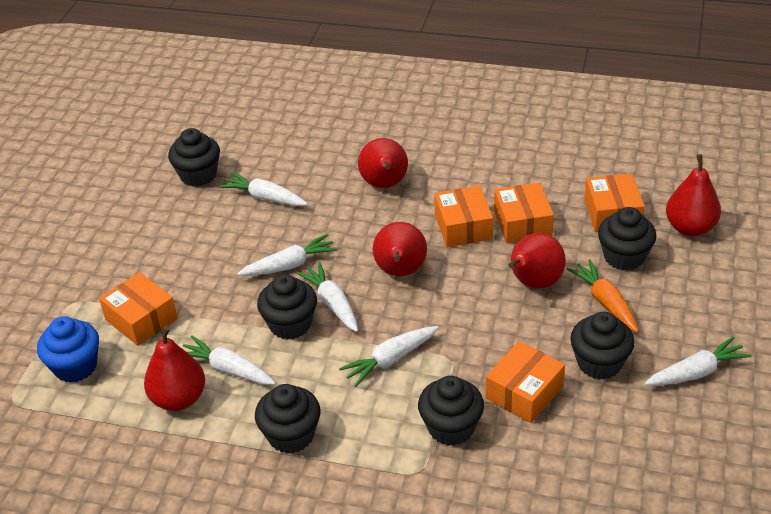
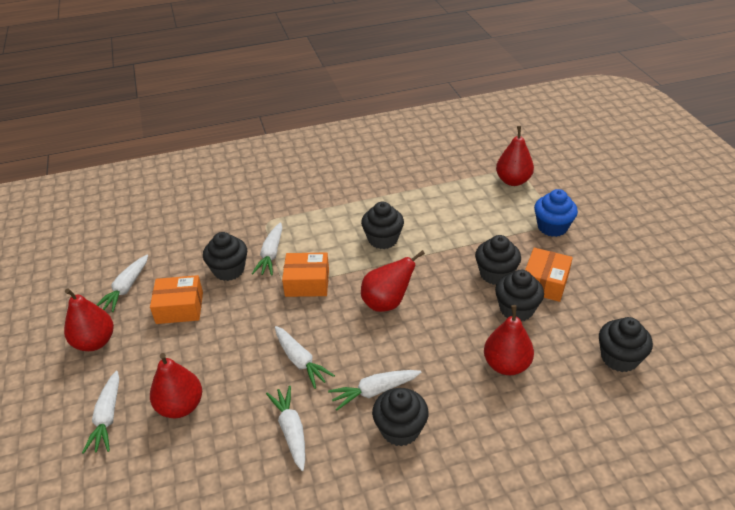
orange box: [99,272,178,346] [434,186,493,247] [485,341,565,423] [494,183,554,243] [584,174,645,232] = 5 -> [150,275,203,324] [282,252,329,297] [525,248,573,302] = 3
orange carrot: [567,259,639,333] = 1 -> none = 0

